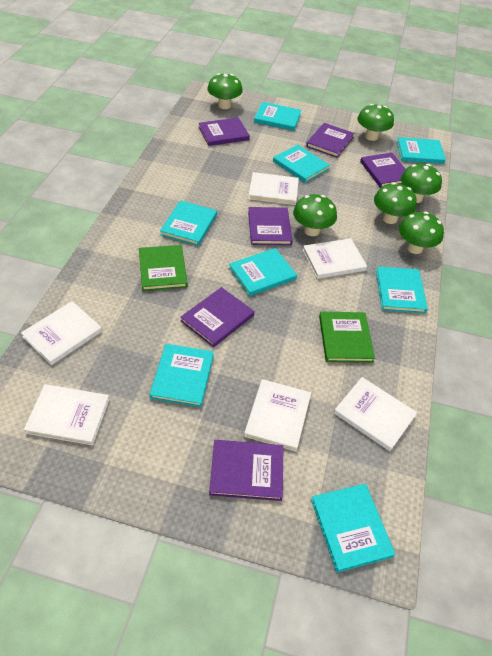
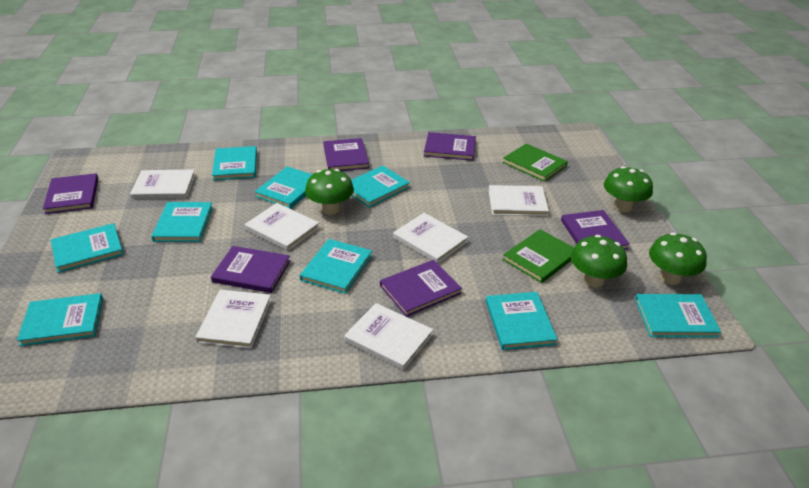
green mushroom: [207,73,243,109] [293,194,337,236] [357,104,394,141] [374,182,417,224] [399,212,444,254] [401,164,442,203] = 6 -> [305,169,354,215] [571,235,627,287] [604,166,653,212] [649,233,707,285] = 4
turquoise book: [150,344,214,407] [160,200,217,246] [229,248,297,296] [254,102,301,131] [273,145,330,183] [311,484,395,573] [376,266,428,313] [397,137,446,164] = 8 -> [17,293,103,346] [51,223,124,273] [151,202,213,242] [212,146,257,181] [255,166,313,209] [300,239,372,294] [351,165,410,208] [486,292,558,350] [635,294,721,338] = 9

